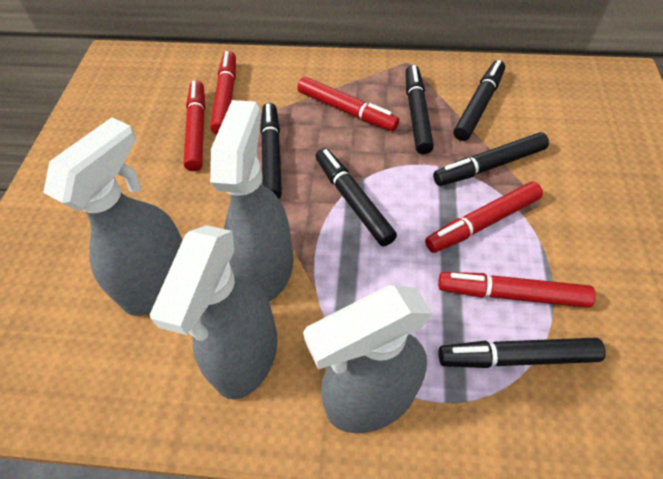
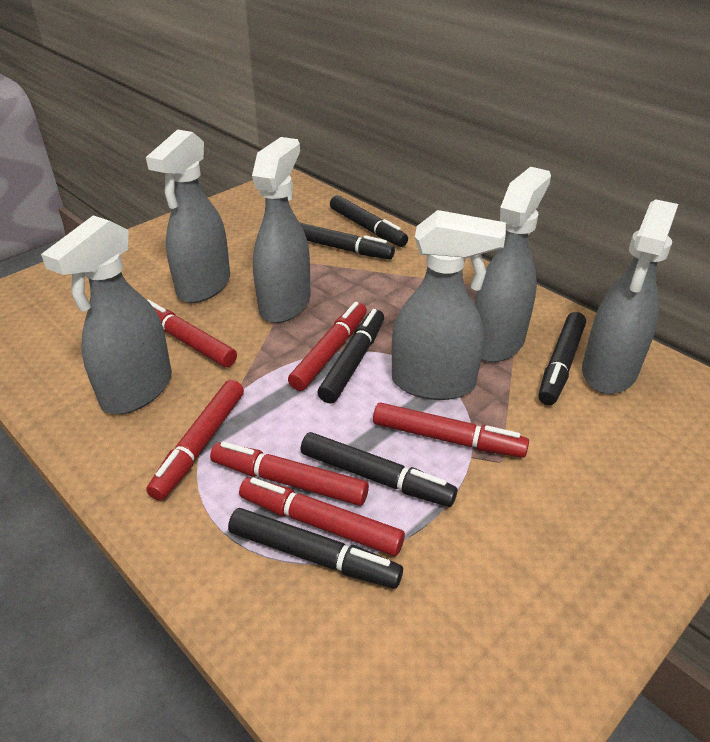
grey spray bottle: [43,117,183,316] [150,225,278,399] [210,100,293,301] [303,285,433,433] = 4 -> [41,215,172,414] [146,129,230,303] [252,137,311,323] [392,210,506,400] [474,167,551,362] [582,199,678,394] = 6
red marker: [183,80,205,171] [210,51,236,134] [297,77,399,131] [425,182,543,253] [438,272,595,308] = 5 -> [146,380,244,501] [147,300,237,367] [210,442,369,506] [239,477,405,556] [288,302,367,391] [373,402,529,458] = 6

